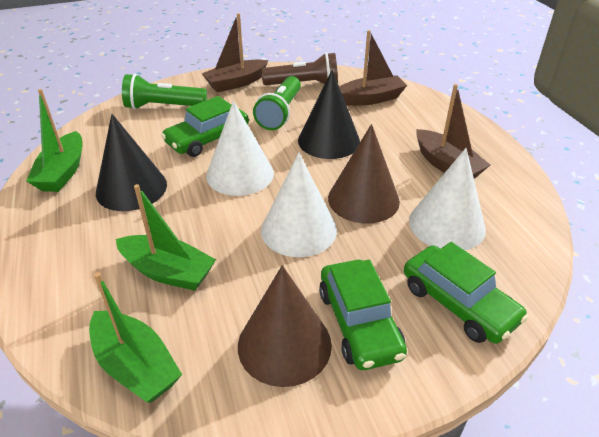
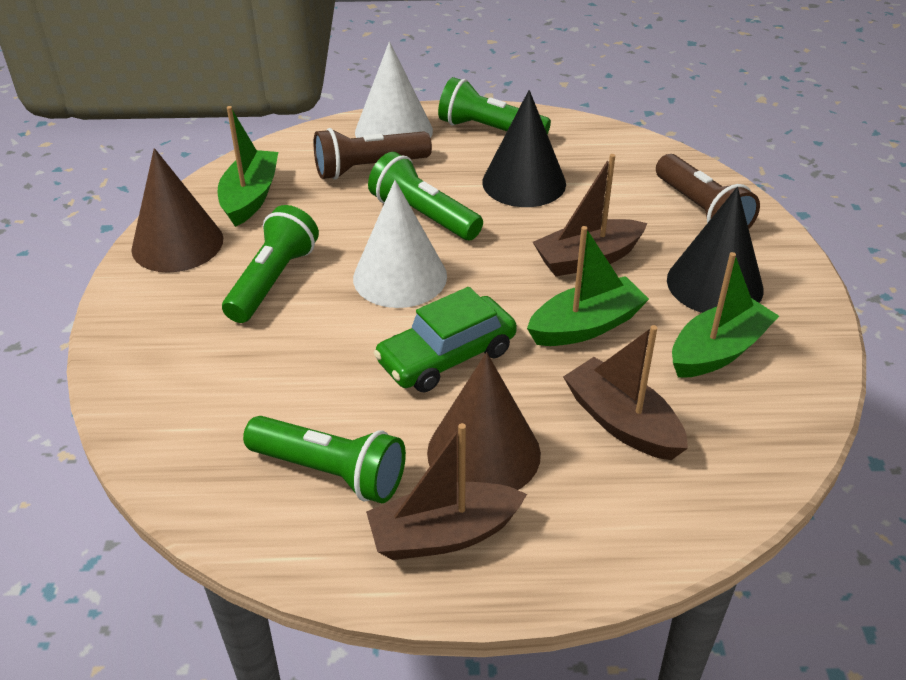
brown flashlight: [261,52,338,85] = 1 -> [314,128,432,179] [656,154,760,229] = 2
green car: [161,96,249,157] [319,260,407,370] [404,242,528,344] = 3 -> [374,287,517,392] = 1
green flashlight: [122,74,207,110] [253,76,301,130] = 2 -> [222,205,319,323] [243,416,406,503] [368,152,483,240] [438,77,551,135] = 4
white cone: [206,101,274,196] [261,153,337,257] [409,148,486,250] = 3 -> [353,180,447,308] [355,42,433,138] = 2

